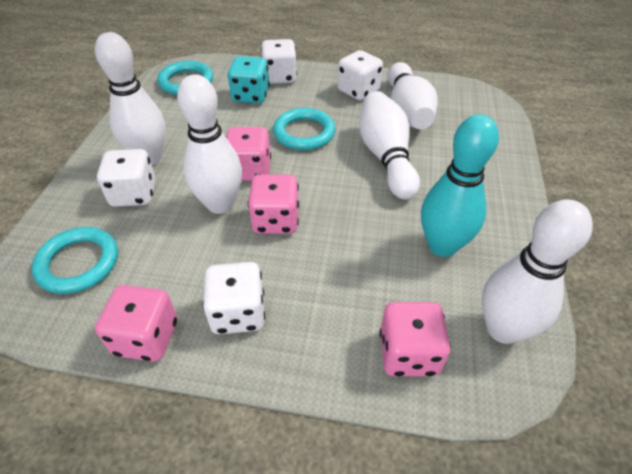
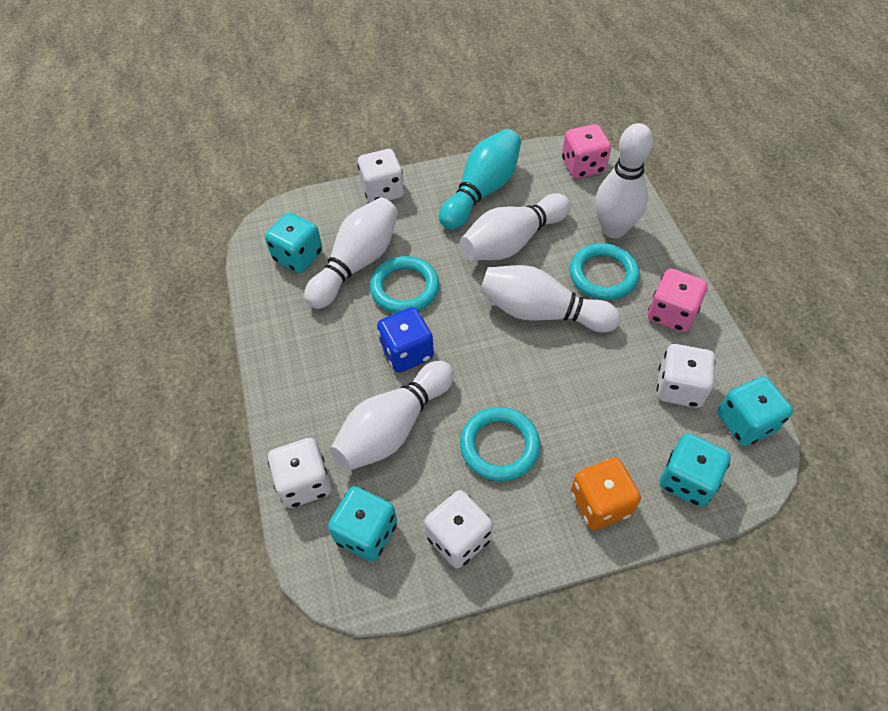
blue dice: none = 0 -> [377,307,434,373] = 1
orange dice: none = 0 -> [571,458,641,530] = 1
pink dice: [95,285,177,362] [226,127,271,181] [248,174,299,234] [380,302,451,376] = 4 -> [562,124,611,178] [648,269,708,332] = 2
turquoise dice: [228,56,270,103] = 1 -> [265,212,323,273] [328,486,397,561] [660,433,731,507] [718,376,793,446] = 4

